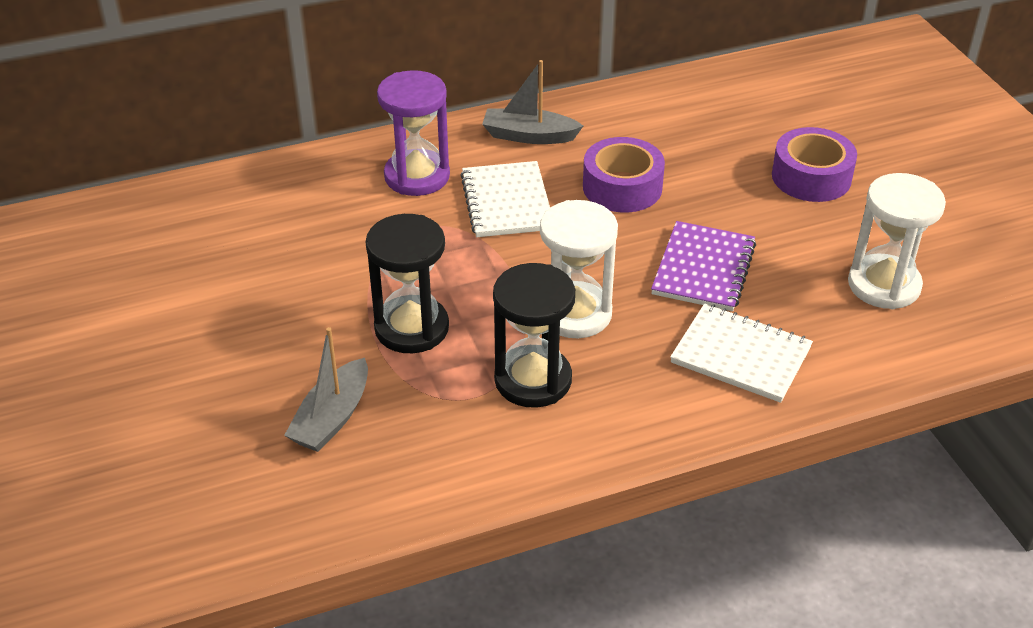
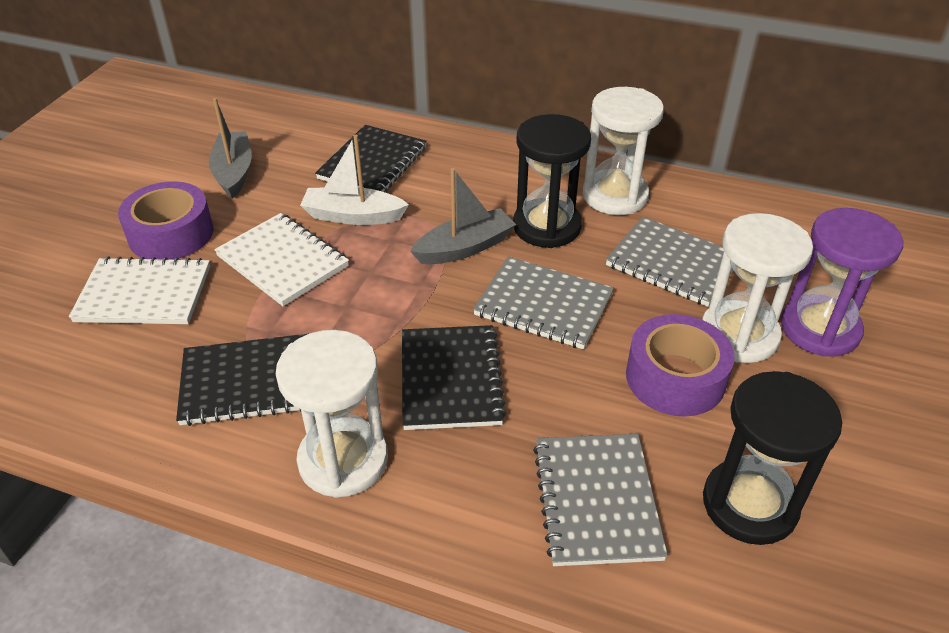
black notebook: none = 0 -> [176,334,307,426] [315,125,427,193] [402,325,506,430] = 3
grey notebook: none = 0 -> [473,257,614,349] [533,434,668,566] [606,217,734,307] = 3
purple notebook: [651,221,756,311] = 1 -> none = 0
white boat: none = 0 -> [300,135,409,225] = 1
white hourglass: [540,200,618,338] [848,173,946,309] = 2 -> [276,330,388,498] [583,87,664,215] [702,213,813,363] = 3

